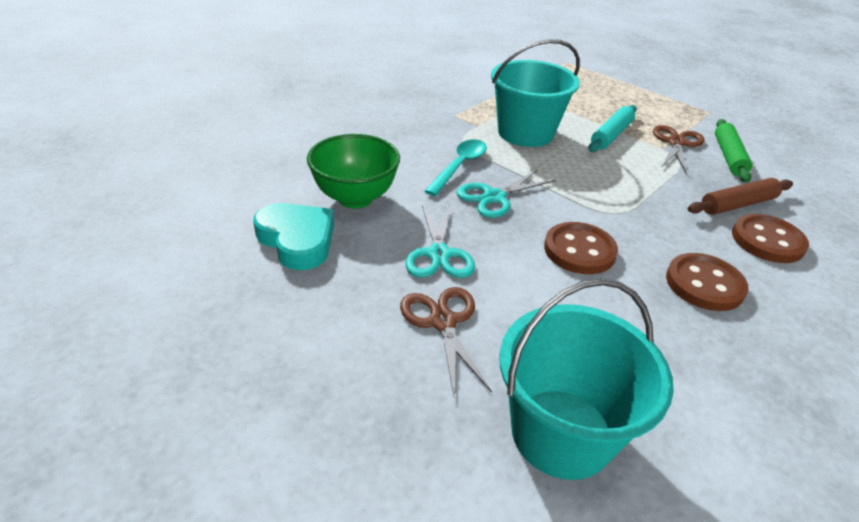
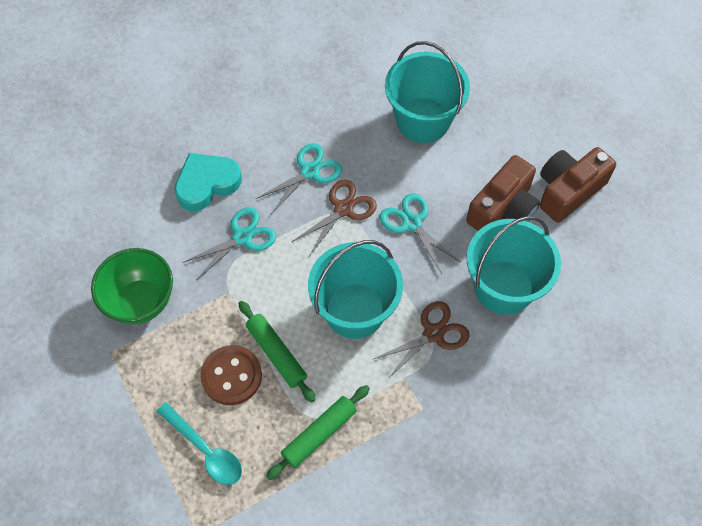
brown button: [544,222,618,274] [666,253,749,311] [732,214,809,263] = 3 -> [200,345,262,405] = 1
brown camera: none = 0 -> [466,155,540,231] [540,147,616,223] = 2
brown rolling pin: [688,178,793,215] = 1 -> none = 0
green rolling pin: [715,119,752,182] = 1 -> [238,301,315,402] [266,385,370,480] = 2
turquoise bucket: [491,39,580,147] [499,278,674,480] = 2 -> [308,240,403,339] [385,41,470,143] [467,216,561,315] = 3
turquoise rolling pin: [588,105,637,152] = 1 -> none = 0
turquoise scissors: [405,205,475,278] [456,169,556,218] = 2 -> [184,207,276,280] [256,143,342,214] [380,193,460,274] = 3

